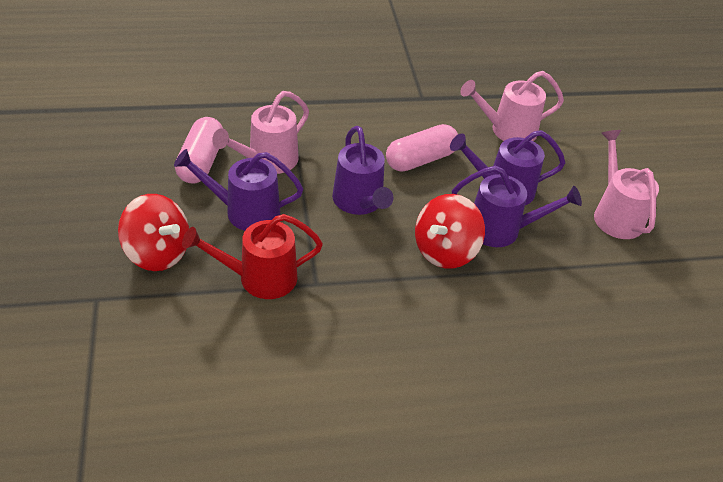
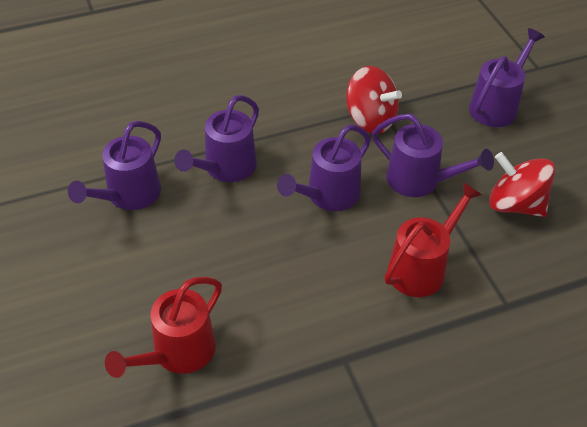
pink capsule: [175,117,223,184] [386,124,458,172] = 2 -> none = 0
pink watering can: [212,91,309,174] [460,71,564,141] [594,130,659,239] = 3 -> none = 0
purple watering can: [174,149,303,231] [332,126,393,215] [450,130,565,205] [452,166,582,247] = 4 -> [68,121,161,210] [174,95,259,182] [277,125,371,211] [372,113,494,197] [469,28,545,127] = 5
red watering can: [182,214,323,299] = 1 -> [105,277,222,378] [385,182,482,297] = 2

